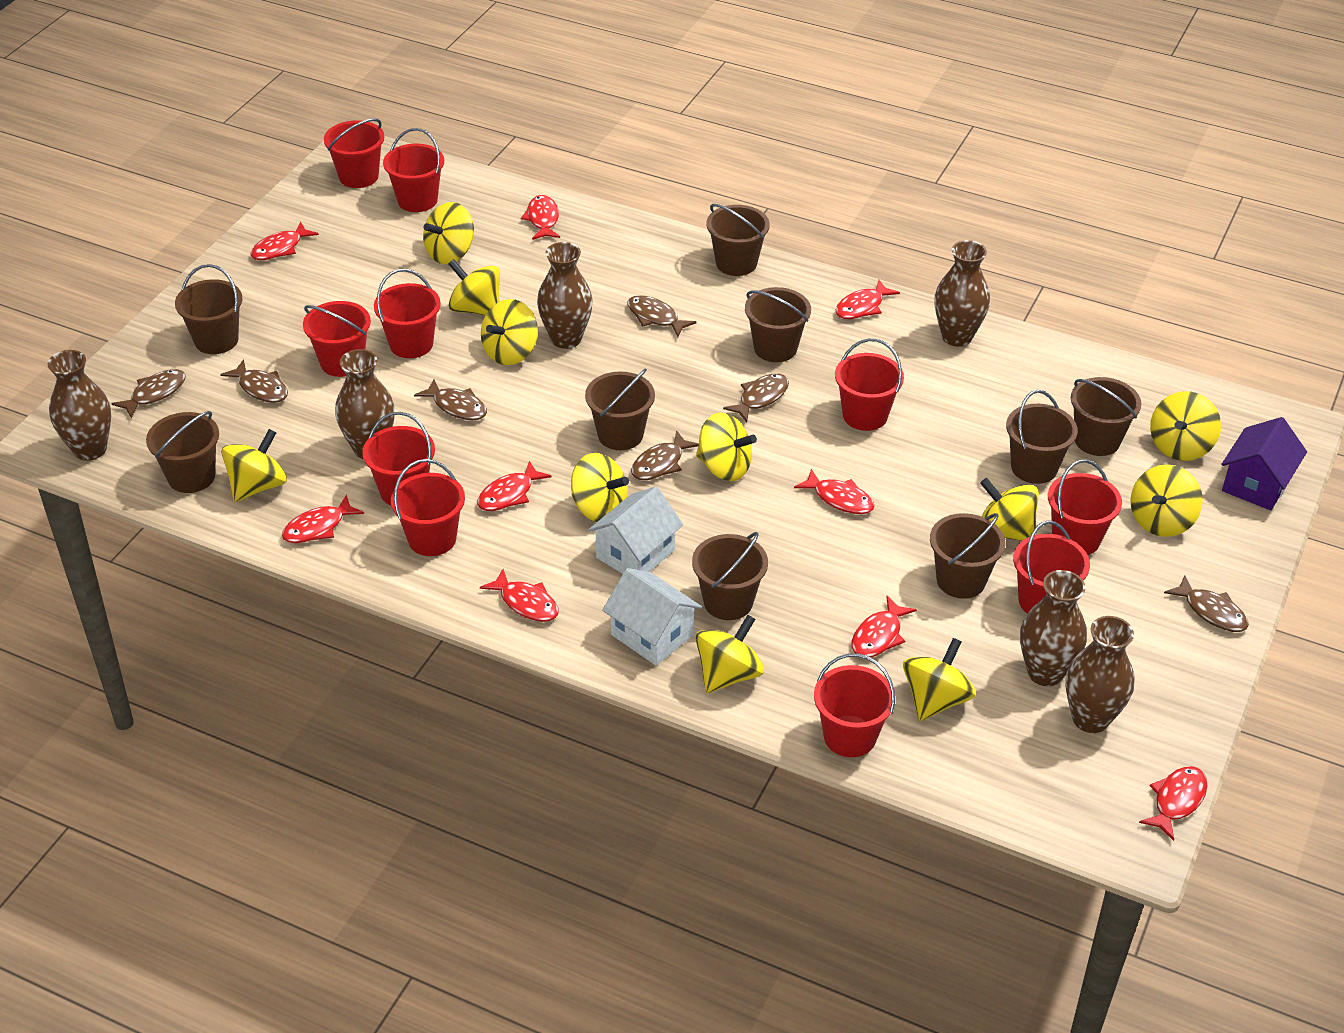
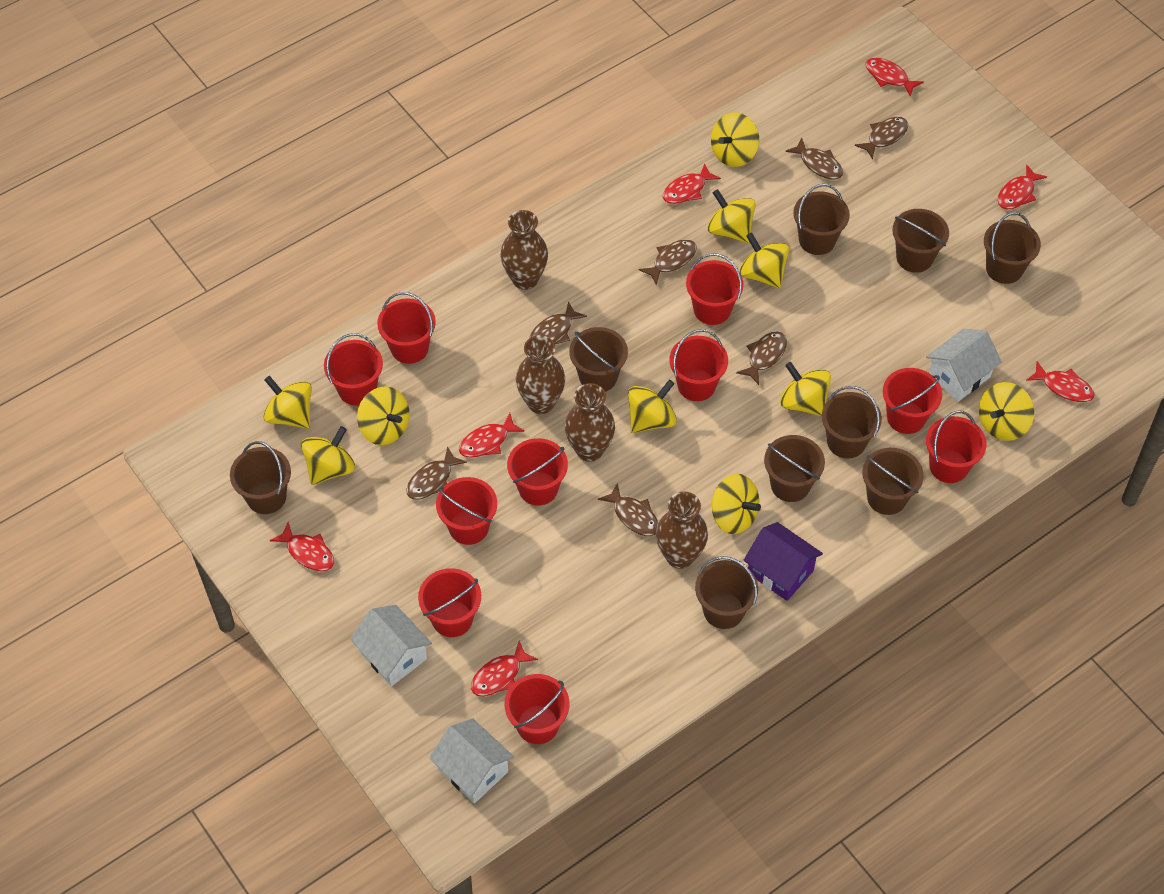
brown vase: [47,350,111,461] [335,349,395,459] [537,242,593,349] [934,240,990,347] [1020,570,1087,686] [1066,616,1135,733] = 6 -> [500,210,548,290] [516,335,565,414] [565,383,615,462] [656,491,708,569] = 4
red fish: [250,222,319,260] [282,494,364,543] [477,461,552,511] [480,569,558,622] [521,195,560,240] [794,469,874,514] [835,280,900,319] [852,596,917,657] [1139,766,1207,841] = 9 -> [270,522,334,571] [459,413,525,458] [471,641,538,696] [663,163,721,204] [865,58,924,97] [998,164,1047,209] [1026,361,1095,402] = 7
white house: [588,486,683,574] [602,568,702,666] = 2 -> [350,605,432,686] [429,718,514,803] [926,329,1002,402] = 3
yellow spinning top: [221,429,287,502] [423,202,474,264] [448,259,500,316] [481,299,538,365] [571,453,629,522] [696,413,757,481] [696,615,764,693] [903,638,976,721] [980,478,1039,541] [1130,464,1203,537] [1150,391,1221,461] = 11 -> [263,376,312,429] [301,426,355,485] [357,386,410,445] [628,380,677,433] [708,189,756,243] [711,112,759,167] [712,474,761,534] [739,233,789,288] [780,362,831,417] [979,382,1034,441] = 10

